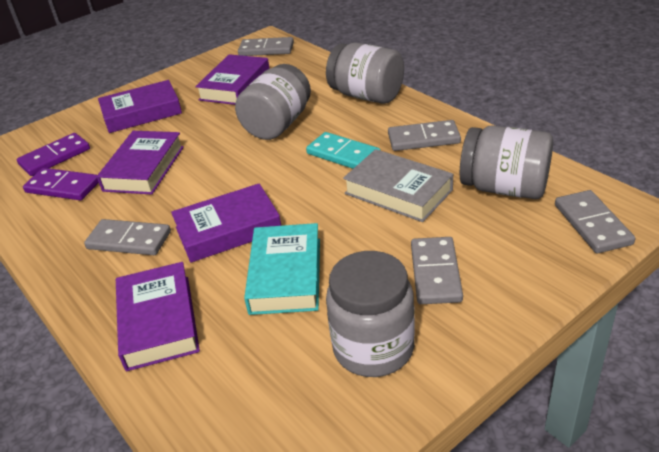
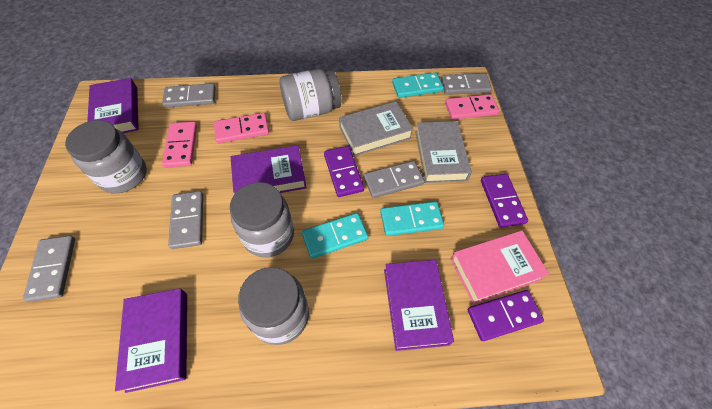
grey book: [343,149,453,222] = 1 -> [339,101,414,156] [415,121,472,183] = 2
pink book: none = 0 -> [451,230,549,304] = 1
pink domino: none = 0 -> [162,122,197,167] [214,113,269,143] [445,94,499,120] = 3
purple book: [97,131,184,195] [98,80,182,133] [116,262,200,371] [171,183,281,263] [195,54,270,105] = 5 -> [87,78,139,133] [115,288,187,393] [231,145,306,193] [384,260,454,351] = 4
purple domino: [17,133,90,176] [23,168,99,201] = 2 -> [324,146,364,197] [468,290,544,341] [481,174,528,227] = 3
turquoise book: [244,223,320,315] = 1 -> none = 0
turquoise domino: [306,132,381,169] = 1 -> [302,213,368,259] [380,201,444,236] [392,73,444,98] = 3

